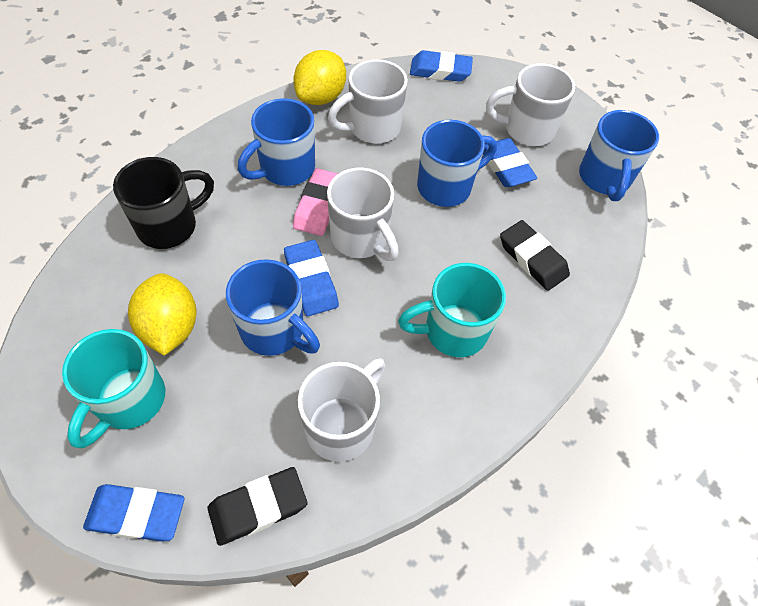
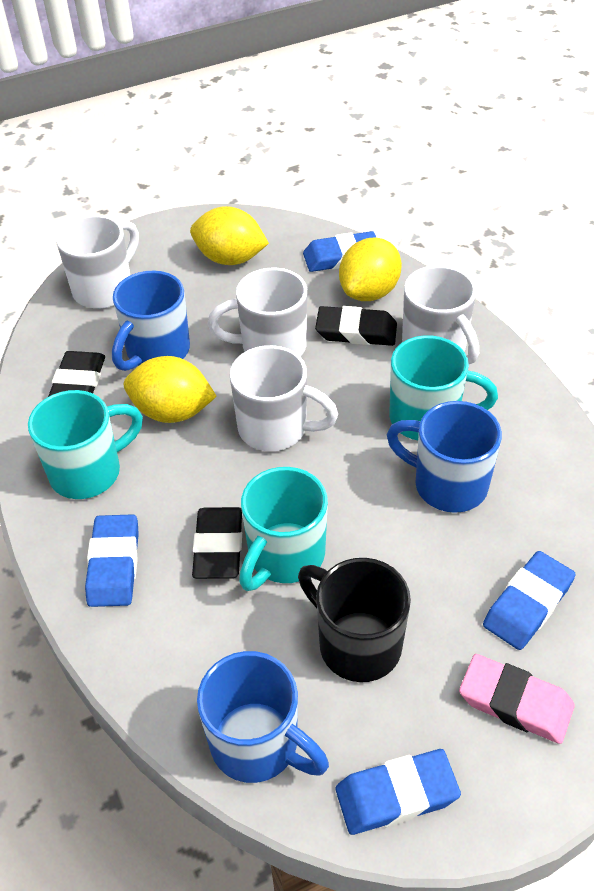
black eraser: [208,467,308,546] [500,220,570,291] = 2 -> [48,351,105,397] [192,507,242,579] [315,306,397,346] = 3
blue mug: [226,259,320,356] [238,98,315,186] [417,120,497,207] [579,110,659,201] = 4 -> [112,271,190,371] [197,651,329,783] [386,401,502,513] = 3
turquoise mug: [62,329,165,448] [398,263,506,357] = 2 -> [28,390,143,499] [239,467,328,591] [389,335,498,440] = 3
yellow lemon: [128,273,197,356] [294,50,346,105] = 2 -> [124,356,217,423] [190,206,269,265] [339,237,402,301] = 3

